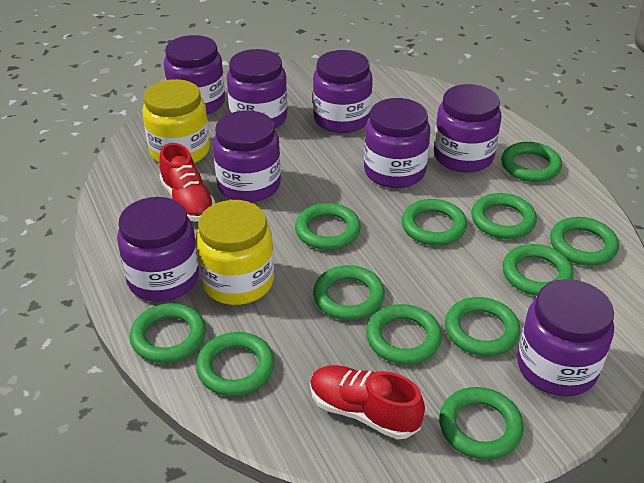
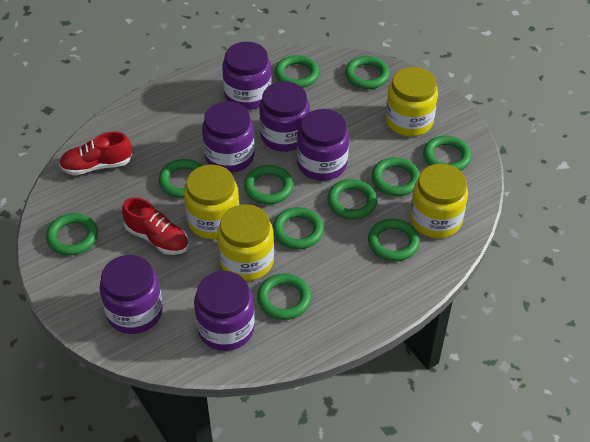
green ring: [130,303,206,363] [196,332,275,396] [295,203,361,250] [313,265,385,320] [366,304,442,364] [402,199,467,246] [439,387,524,460] [445,297,520,356] [471,193,537,239] [501,142,562,182] [502,244,573,296] [550,217,619,266] = 12 -> [46,213,98,256] [159,159,203,198] [244,165,293,204] [257,273,311,320] [273,207,324,249] [275,55,319,88] [327,179,377,220] [345,56,390,89] [368,219,420,261] [372,157,420,196] [423,136,472,171] = 11
purple jar: [117,197,199,302] [164,35,225,114] [213,110,281,202] [227,49,287,128] [313,50,373,133] [364,98,430,188] [433,84,502,172] [517,279,614,396] = 8 -> [99,255,163,334] [194,271,255,351] [202,102,255,173] [222,42,272,110] [259,81,310,152] [297,109,349,181] = 6
yellow jar: [142,79,210,163] [196,200,274,305] = 2 -> [184,165,240,239] [217,204,274,281] [386,67,438,136] [410,164,468,238] = 4

